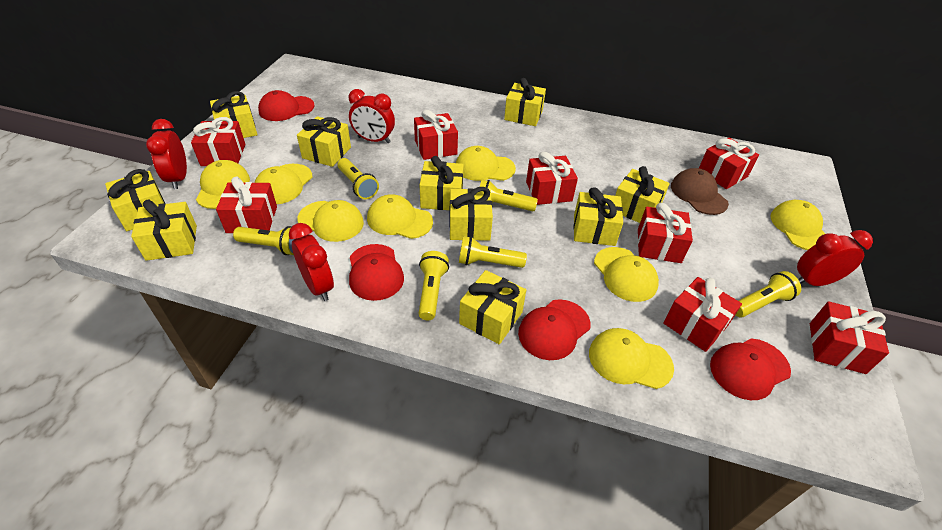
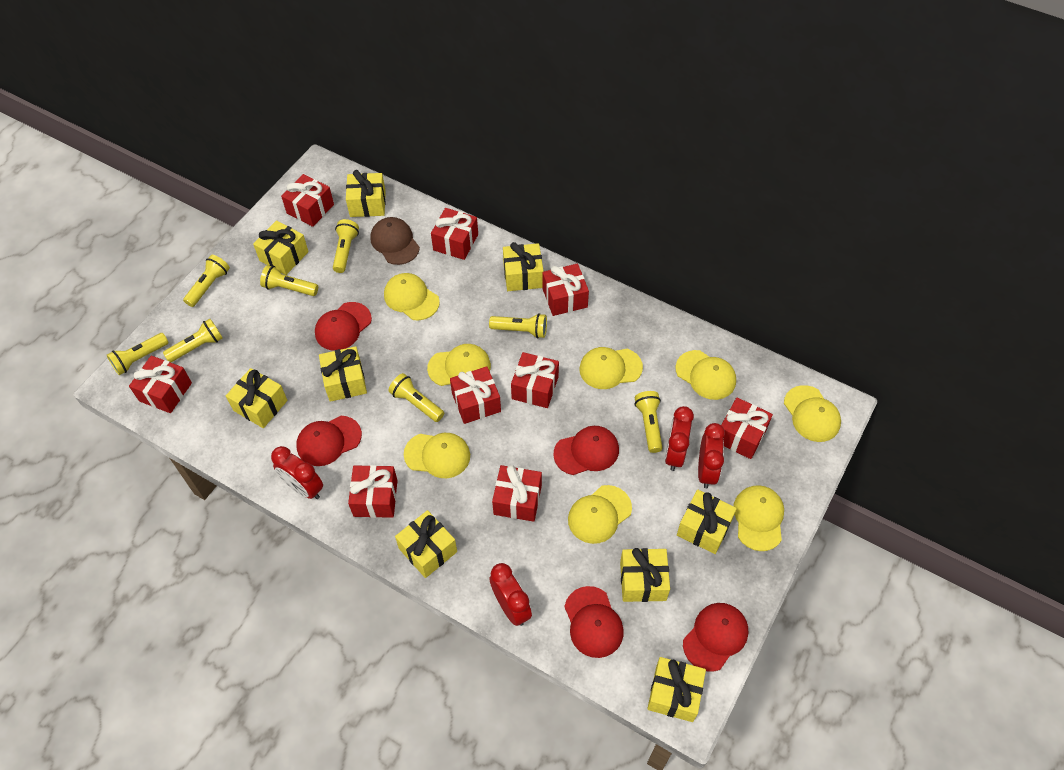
red cap: [258,90,315,121] [349,244,404,301] [518,299,591,360] [710,338,791,400] = 4 -> [296,416,362,466] [315,302,372,351] [553,426,619,475] [564,586,624,658] [683,603,748,672] = 5
red gift: [191,117,246,166] [216,177,277,233] [414,110,458,160] [526,152,578,205] [638,203,693,263] [663,277,742,352] [699,138,759,189] [810,301,889,374] = 8 -> [129,356,192,413] [281,174,334,227] [348,465,398,518] [431,208,478,260] [450,366,501,424] [492,465,542,522] [511,352,559,408] [542,264,589,316] [721,398,773,459] = 9
yellow flashlight: [233,226,294,255] [337,158,379,199] [419,251,449,320] [459,236,527,268] [480,179,538,211] [736,271,801,317] = 6 -> [107,333,169,375] [163,319,223,362] [183,255,230,307] [260,265,318,296] [333,219,359,273] [389,373,444,422] [489,313,547,338] [635,391,663,453] = 8
yellow gift: [105,169,165,231] [131,200,197,261] [210,91,258,138] [297,116,351,167] [420,156,464,210] [449,187,493,240] [459,270,526,344] [504,78,546,126] [574,187,623,246] [615,166,670,223] = 10 -> [226,368,287,428] [253,220,309,275] [319,346,367,402] [346,170,386,217] [395,510,457,578] [503,242,544,291] [620,548,670,602] [647,657,706,722] [677,490,737,554] = 9

